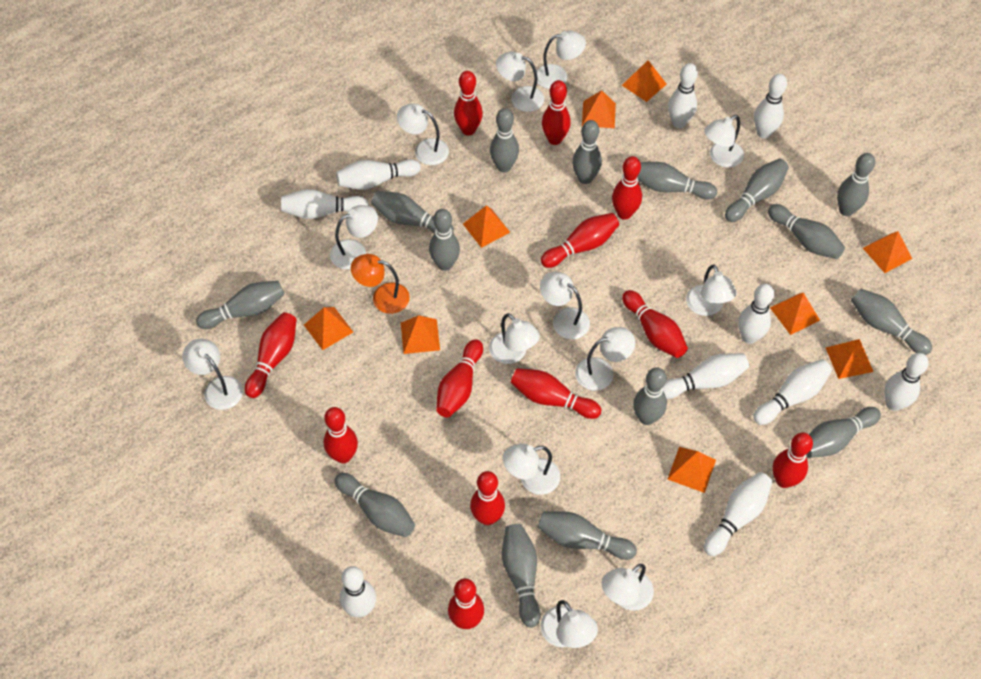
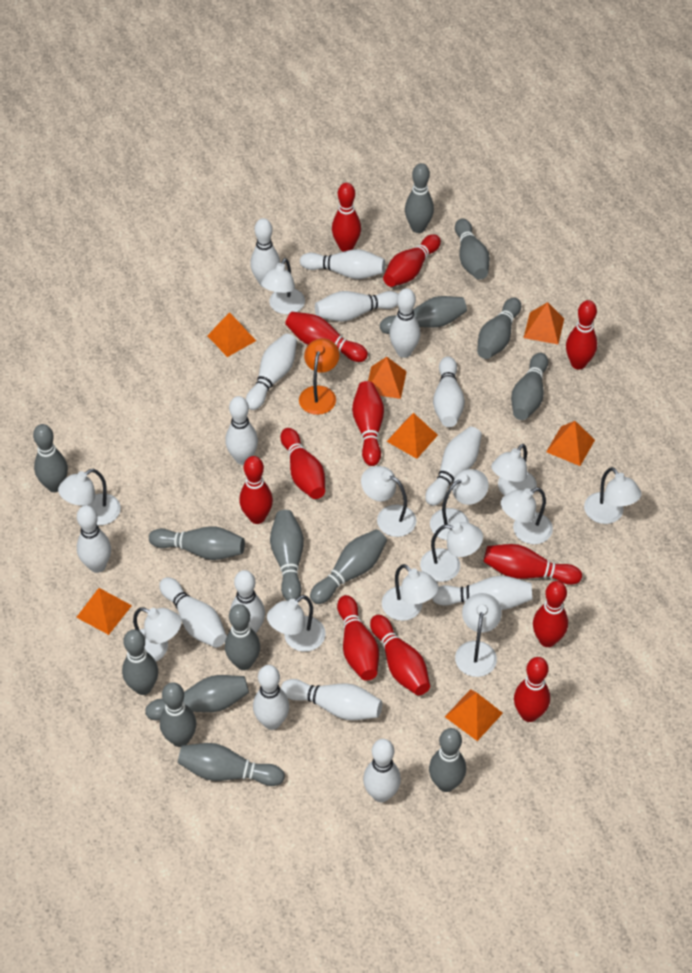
orange pyramid: [304,307,353,350] [401,315,440,354] [463,205,510,248] [582,90,616,128] [622,60,667,102] [667,447,716,493] [770,293,820,335] [826,339,873,379] [863,231,912,273] = 9 -> [76,588,132,635] [207,312,256,357] [368,357,407,399] [387,413,438,459] [445,689,503,741] [524,302,564,344] [546,421,595,466] = 7
white bowling pin: [281,189,369,219] [336,159,421,190] [340,566,376,617] [662,353,749,399] [668,63,698,128] [704,472,773,556] [738,284,774,344] [753,359,832,425] [754,74,787,139] [884,353,929,411] = 10 -> [77,505,111,573] [159,577,227,648] [225,396,258,465] [230,570,265,633] [246,333,297,410] [250,218,280,288] [253,665,289,730] [281,679,382,720] [300,249,385,279] [315,291,398,322] [363,739,401,802] [389,288,420,358] [425,427,482,506] [432,576,532,610] [433,356,465,427] = 15
white lamp: [182,339,243,410] [330,205,378,269] [397,103,449,165] [489,313,540,364] [496,51,544,112] [503,444,560,495] [536,31,586,89] [540,272,590,339] [541,600,598,648] [575,327,635,391] [602,564,654,611] [686,264,737,316] [704,115,744,167] = 13 -> [58,469,121,525] [127,607,182,661] [261,258,305,314] [267,595,326,652] [361,466,417,537] [382,564,439,621] [420,522,483,582] [430,469,489,540] [455,593,502,677] [491,444,537,496] [501,488,553,544] [584,467,642,524] = 12

